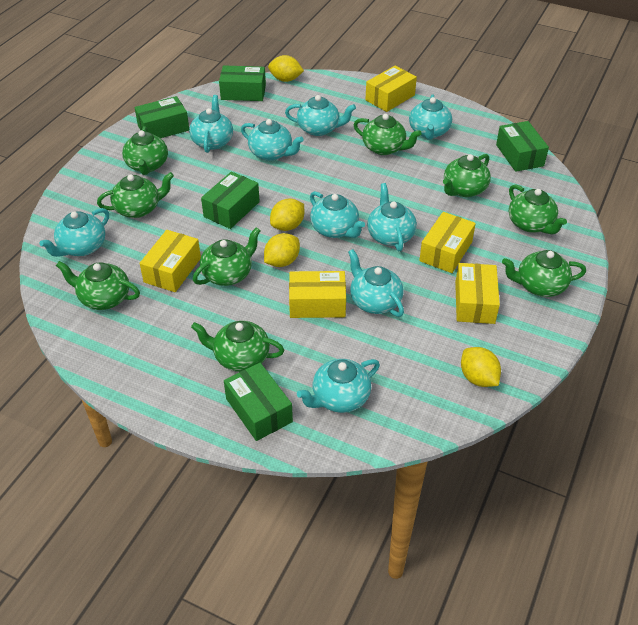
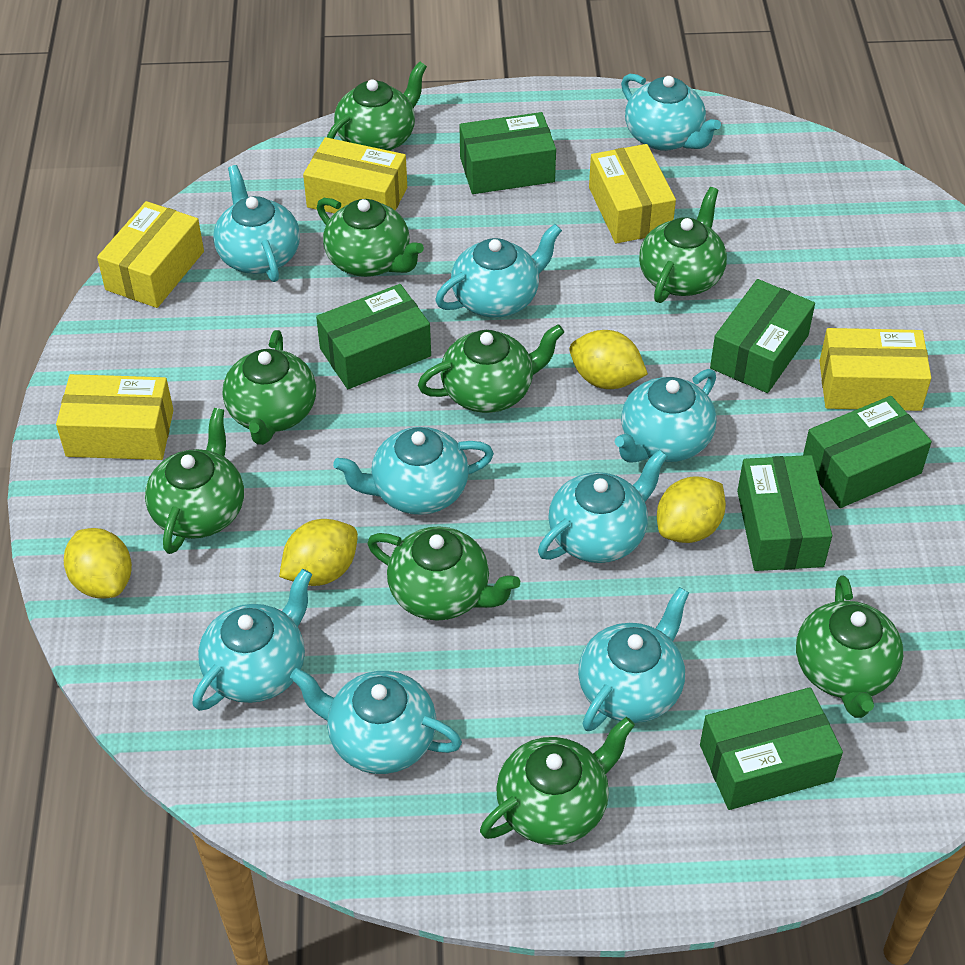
green box: [134,96,189,138] [201,171,260,229] [219,65,266,101] [224,363,293,441] [496,121,549,172] = 5 -> [316,284,431,389] [459,112,556,194] [700,687,843,810] [710,279,815,393] [737,455,832,571] [803,396,932,508] = 6

